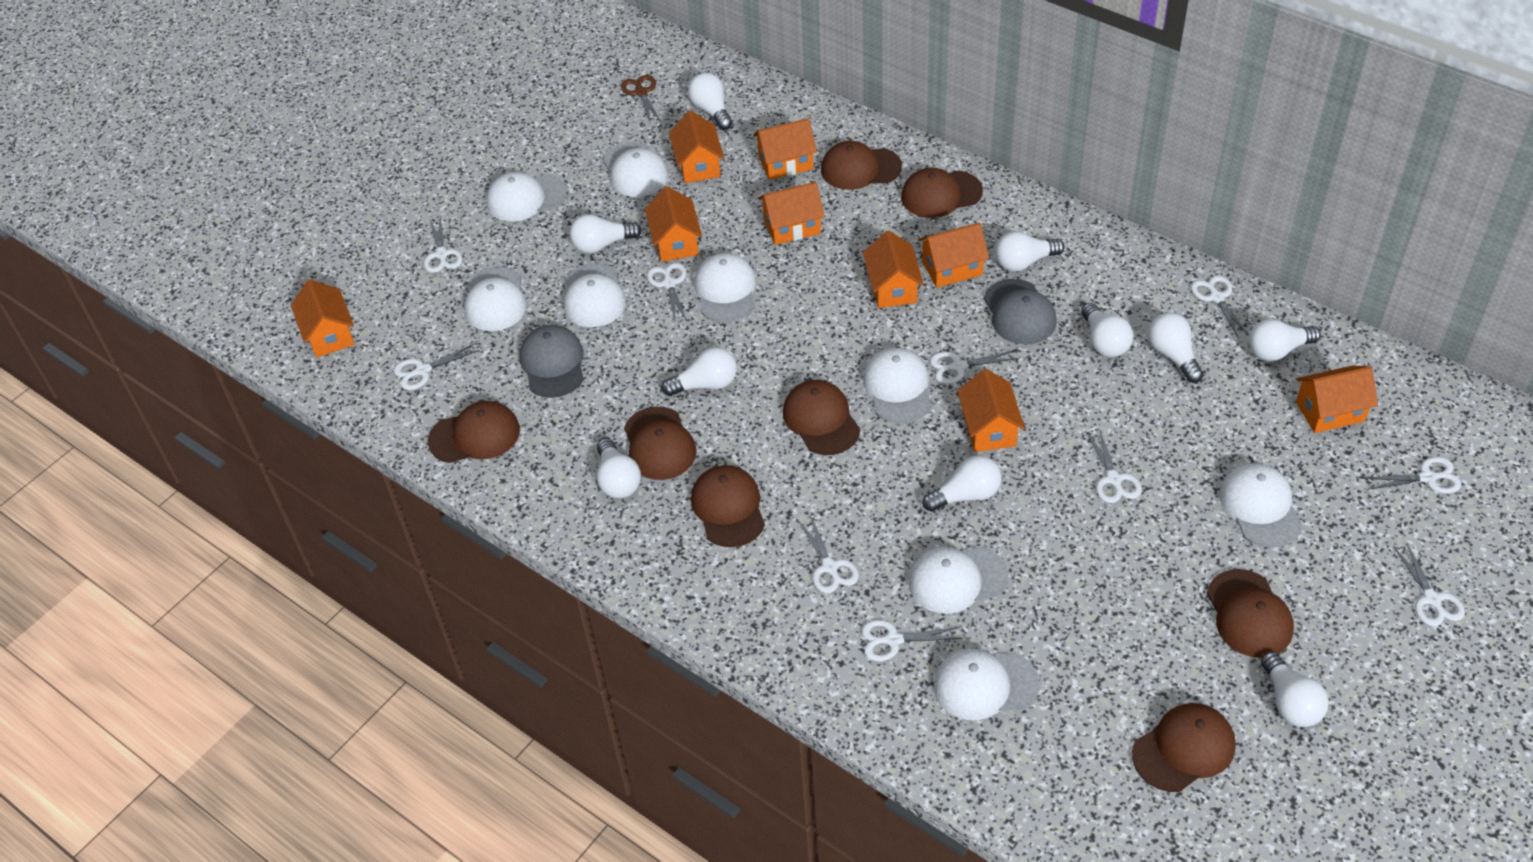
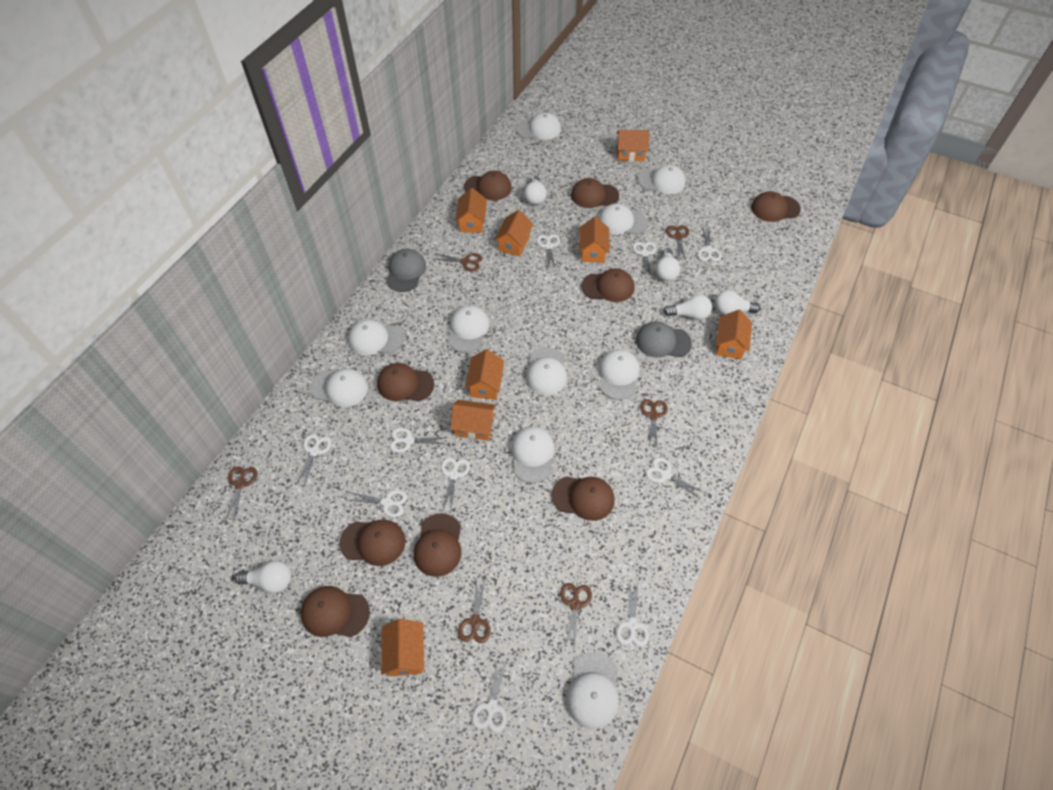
brown cap: [428,401,520,463] [624,407,697,480] [691,465,765,547] [783,380,860,455] [821,141,902,190] [901,168,983,218] [1132,703,1236,792] [1207,569,1294,658] = 8 -> [300,586,370,637] [339,519,405,566] [377,363,434,401] [414,513,461,577] [464,171,512,200] [552,476,615,521] [571,178,619,208] [582,268,634,302] [751,191,801,222] = 9
brown scissors: [621,75,661,122] = 1 -> [224,466,257,523] [434,253,482,272] [458,578,491,643] [560,583,592,649] [640,399,668,447] [666,225,689,261] = 6
orange house: [291,280,354,358] [645,186,702,262] [669,110,724,183] [753,118,817,180] [758,182,825,245] [863,230,924,308] [918,223,989,288] [957,369,1025,452] [1296,366,1378,433] = 9 -> [381,619,424,677] [450,400,496,441] [455,188,487,233] [465,349,504,400] [494,210,533,256] [579,217,610,263] [617,130,650,161] [716,310,752,360] = 8
white cap: [464,267,527,331] [486,172,567,221] [564,263,626,327] [603,142,668,197] [694,253,756,322] [863,348,932,424] [909,546,1009,614] [934,649,1040,720] [1219,463,1303,548] = 9 -> [310,369,368,407] [348,320,404,356] [448,306,489,353] [511,427,555,483] [517,112,561,140] [526,347,567,395] [566,652,619,729] [598,203,648,235] [598,349,640,400] [638,165,686,194] = 10
white light bulb: [570,214,642,253] [597,438,641,498] [662,347,737,396] [688,73,732,130] [922,455,1002,512] [995,231,1065,272] [1081,303,1133,357] [1148,313,1204,383] [1249,319,1321,361] [1261,651,1329,727] = 10 -> [235,561,291,593] [524,175,547,205] [655,248,680,281] [663,295,712,320] [715,290,760,315] = 5

